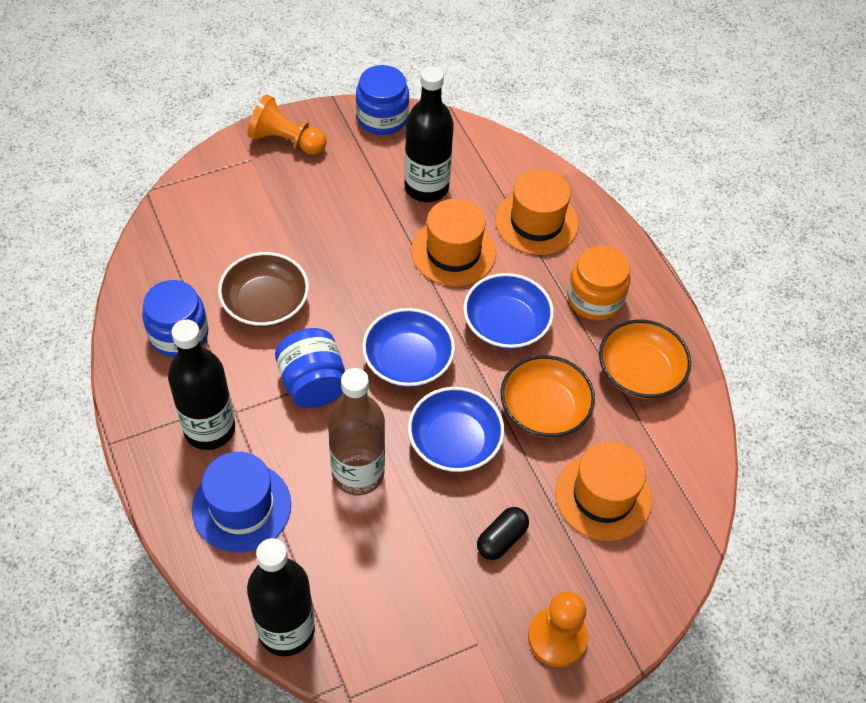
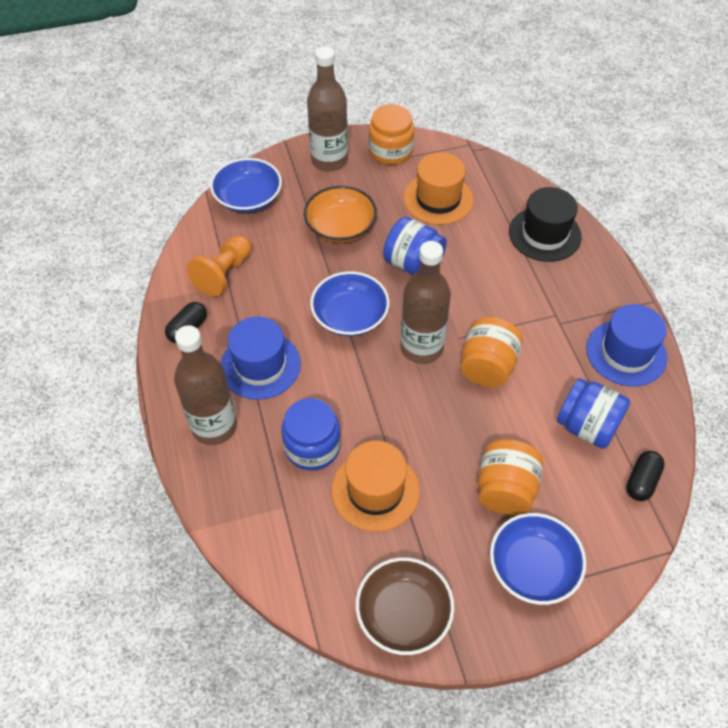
black bottle: [168,319,235,450] [247,538,315,657] [404,66,454,202] = 3 -> none = 0
black capsule: [477,507,529,560] = 1 -> [165,302,207,343] [626,451,665,501] = 2
black hat: none = 0 -> [509,187,582,262] = 1
blue hat: [192,452,291,553] = 1 -> [221,317,301,400] [586,304,667,387] = 2
brown bottle: [328,368,385,495] = 1 -> [174,325,237,445] [307,46,348,171] [400,241,451,364] = 3
orange bowl: [500,355,595,437] [599,320,691,399] = 2 -> [304,186,377,243] = 1
orange hat: [411,199,496,286] [495,169,579,255] [556,442,652,541] = 3 -> [331,441,420,532] [403,152,474,225] = 2
orange jar: [567,246,631,321] = 1 -> [369,105,414,165] [461,317,523,387] [478,439,543,515] = 3
orange pawn: [247,94,327,155] [528,591,588,667] = 2 -> [187,235,251,297] = 1

